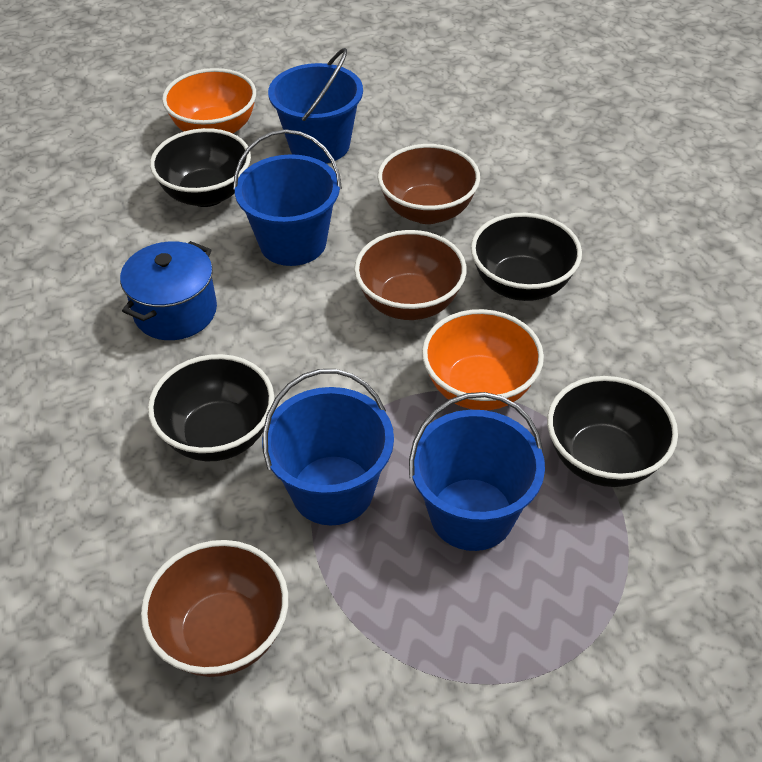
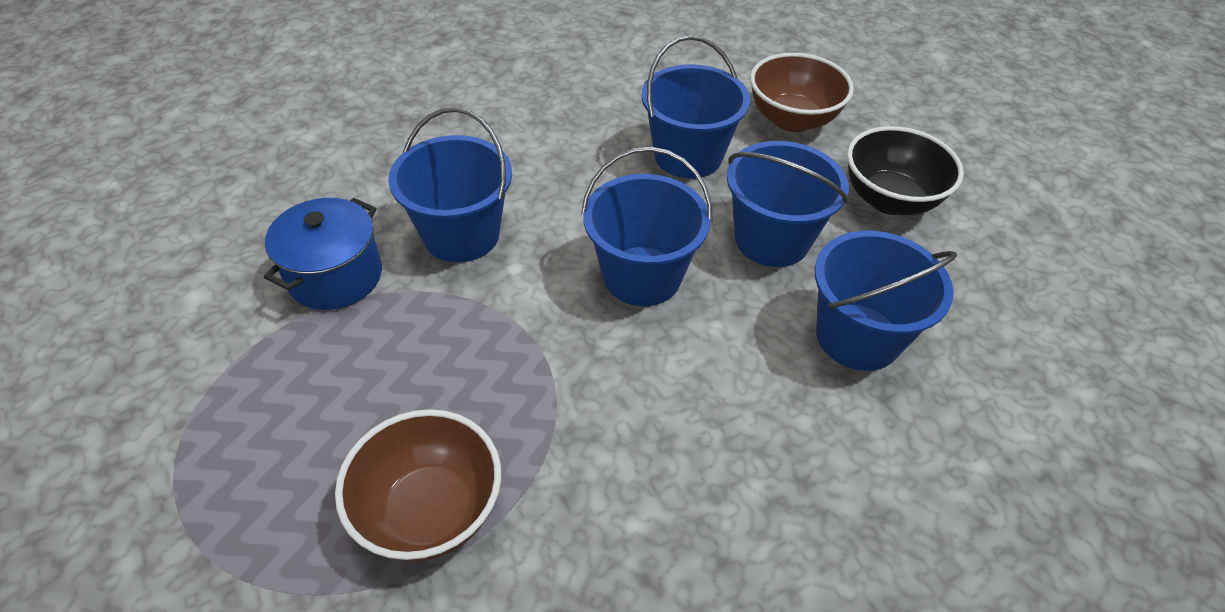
black bowl: [148,354,274,461] [150,128,251,207] [471,213,582,301] [547,376,678,487] = 4 -> [847,126,964,215] = 1
blue bucket: [233,129,342,266] [262,369,394,525] [268,48,363,163] [409,392,545,551] = 4 -> [388,107,512,263] [581,147,713,306] [641,35,750,179] [727,141,849,267] [815,231,957,371] = 5
brown bowl: [141,540,288,677] [354,230,467,320] [378,144,480,224] = 3 -> [335,409,501,562] [750,53,854,132] = 2
orange bowl: [162,68,256,133] [422,309,544,410] = 2 -> none = 0

